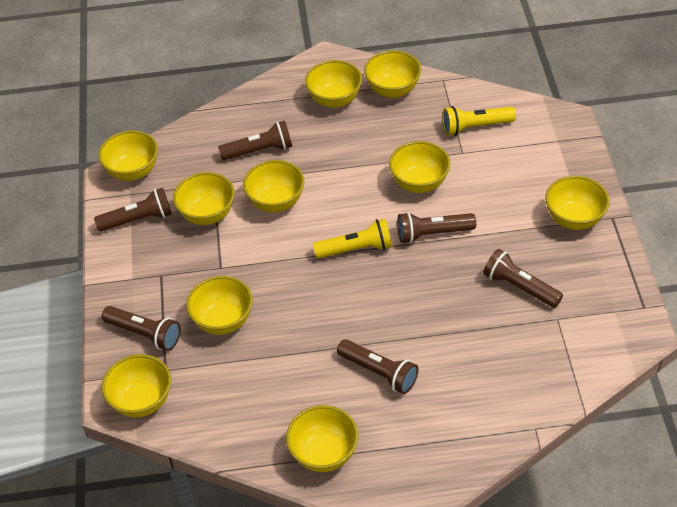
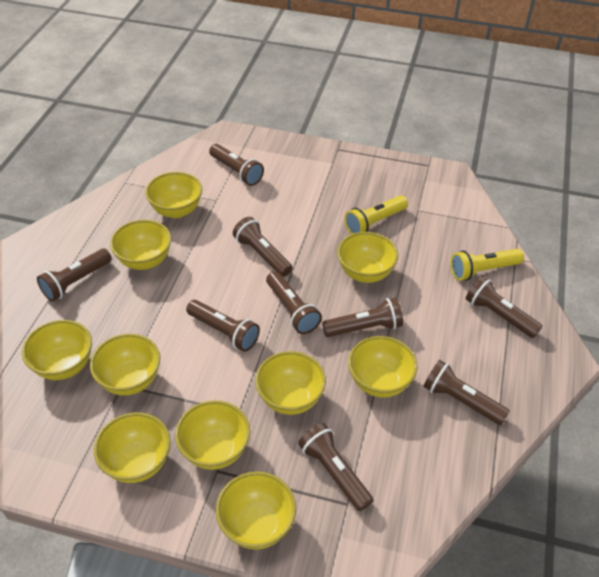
brown flashlight: [94,188,172,232] [102,306,181,351] [218,121,292,160] [337,339,418,394] [397,212,476,244] [483,249,563,308] = 6 -> [37,249,112,302] [186,300,260,352] [209,144,264,186] [233,217,293,277] [266,271,322,334] [298,423,373,511] [322,298,403,337] [423,360,510,425] [466,276,542,338] = 9

